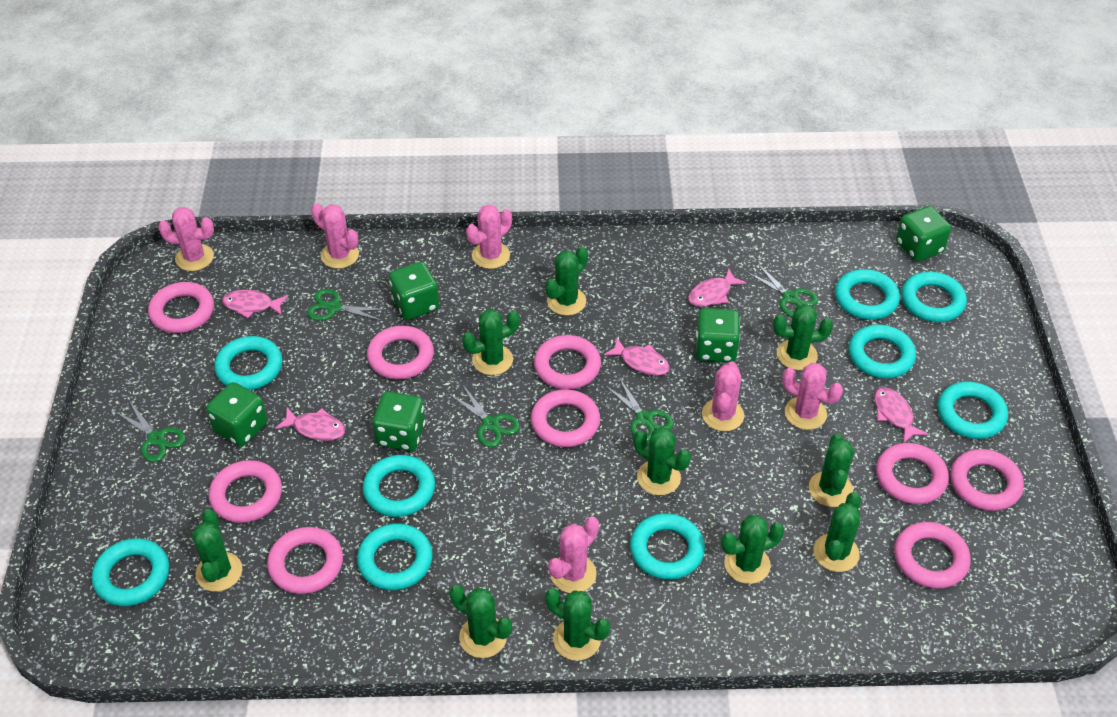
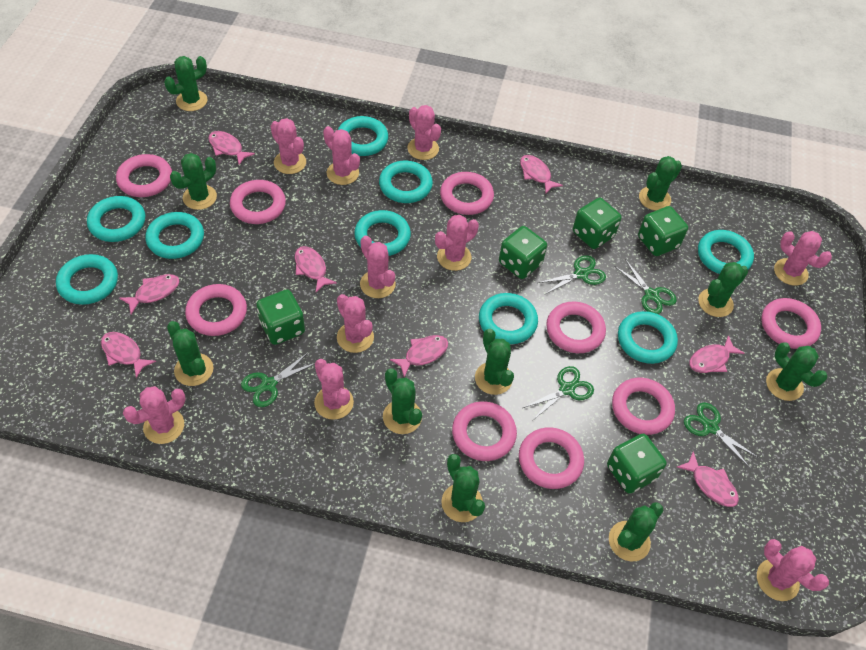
pink cactus: [158,207,214,271] [311,203,359,269] [466,205,512,269] [548,516,599,593] [702,361,744,431] [782,362,843,430] = 6 -> [123,386,185,444] [271,118,306,174] [314,359,354,420] [323,126,360,185] [337,294,374,353] [360,236,396,298] [407,105,441,160] [435,215,479,271] [757,539,829,601] [774,231,832,286] = 10
pink fish: [222,290,288,318] [275,408,345,441] [604,338,670,376] [688,269,746,307] [874,387,928,443] = 5 -> [101,332,156,378] [119,274,179,314] [208,131,255,165] [295,246,337,292] [390,335,448,377] [520,155,563,193] [677,451,739,507] [689,335,744,373] = 8

